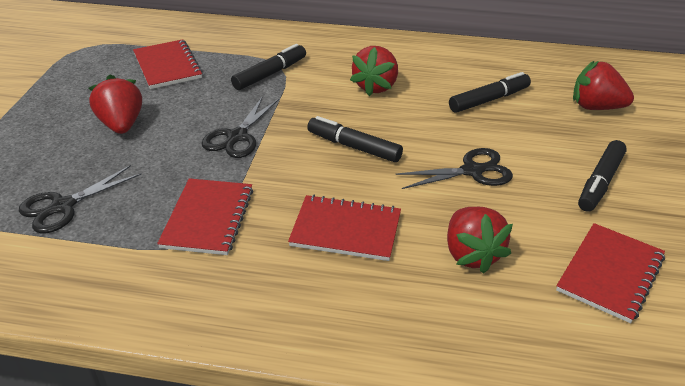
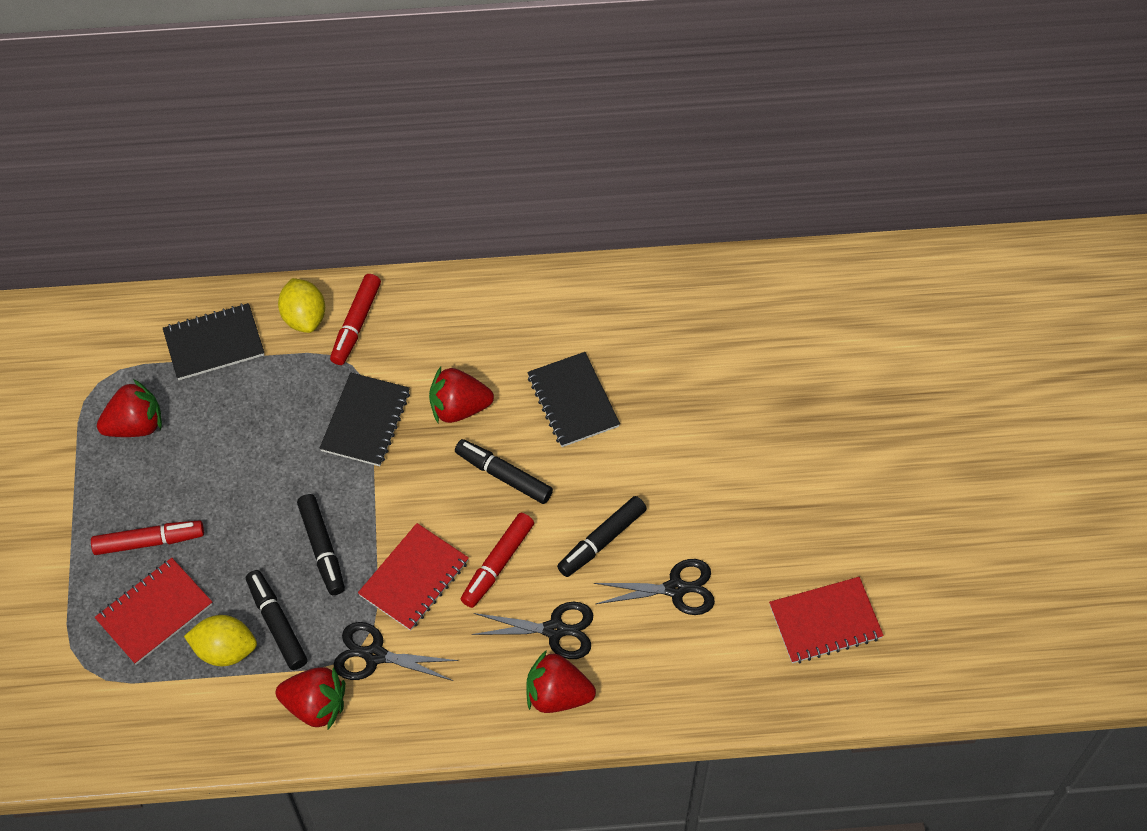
black notebook: none = 0 -> [163,303,264,380] [319,372,410,466] [527,352,620,447] = 3
red marker: none = 0 -> [91,520,204,555] [330,274,381,365] [461,513,534,608] = 3
red notebook: [133,39,203,89] [157,178,253,255] [288,195,401,261] [556,223,665,323] = 4 -> [94,558,213,665] [358,523,469,631] [769,577,884,663] = 3
yellow lemon: none = 0 -> [184,615,257,666] [278,278,325,333] = 2

